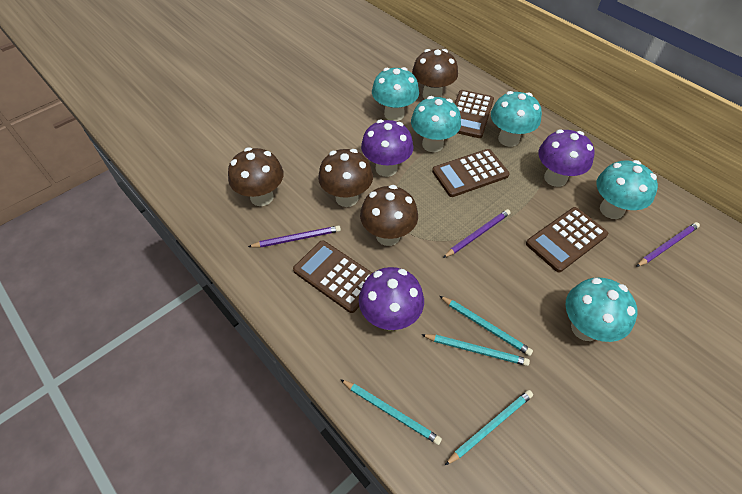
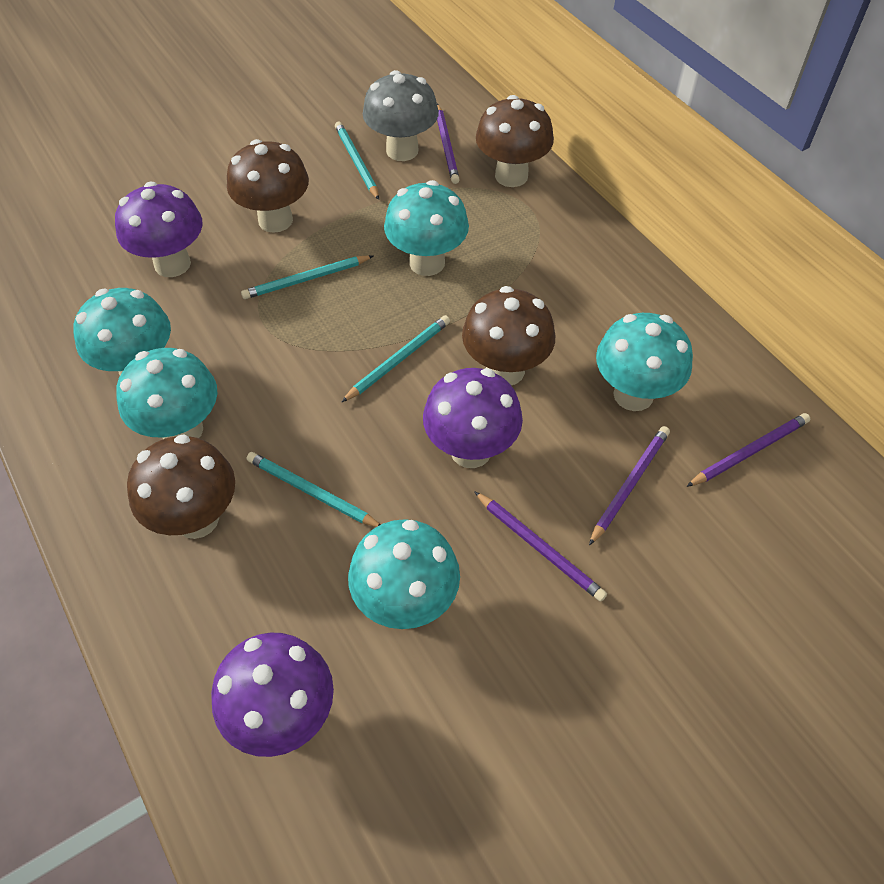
brown calculator: [293,240,372,313] [432,149,510,197] [454,90,494,138] [526,207,608,272] = 4 -> none = 0
grey mushroom: none = 0 -> [363,70,439,161] = 1
purple pencil: [248,225,341,247] [443,209,511,258] [636,222,700,267] = 3 -> [437,104,460,184] [474,491,607,602] [589,426,670,545] [686,413,810,487] = 4

